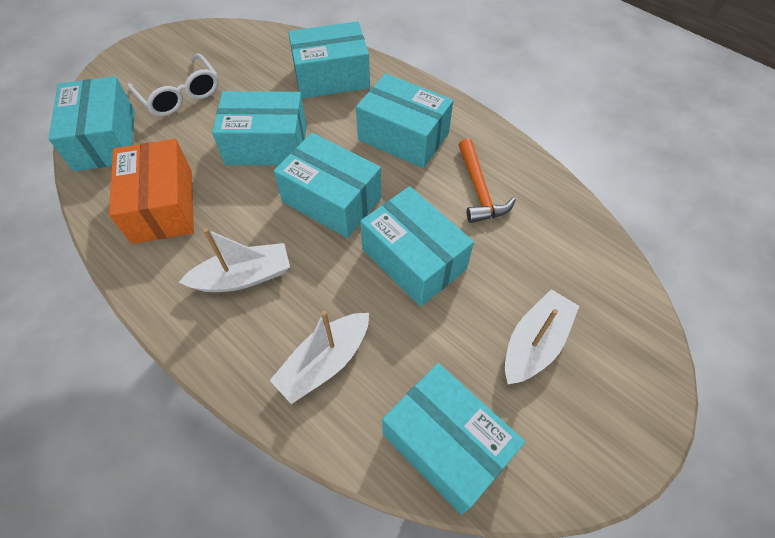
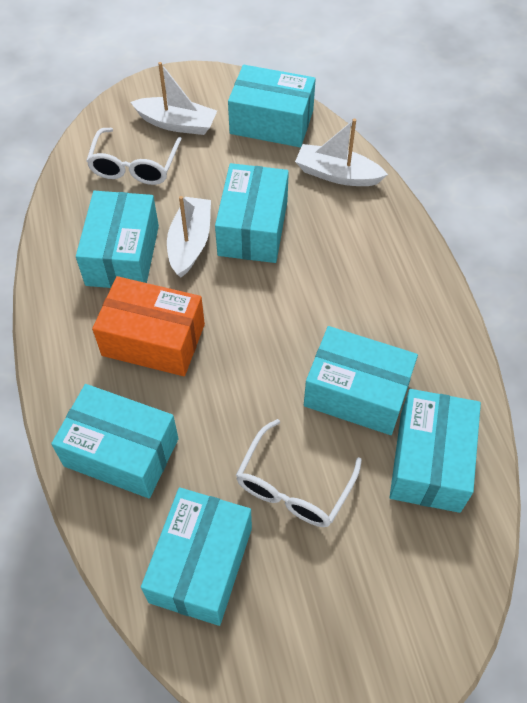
orange hammer: [459,139,516,223] = 1 -> none = 0
white glasses: [127,53,218,116] = 1 -> [86,128,182,185] [236,419,362,527] = 2

